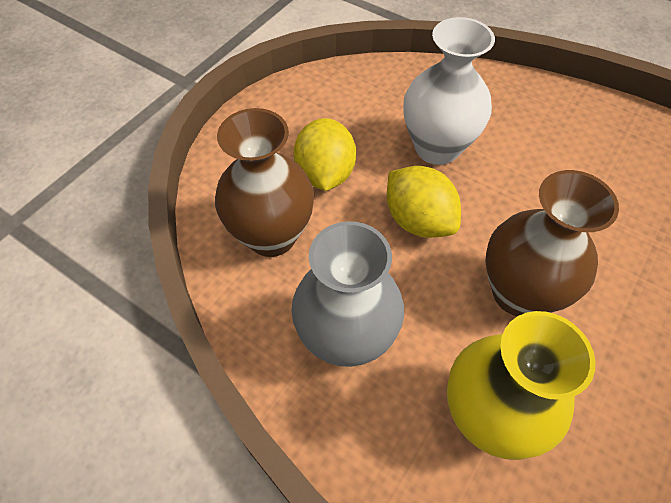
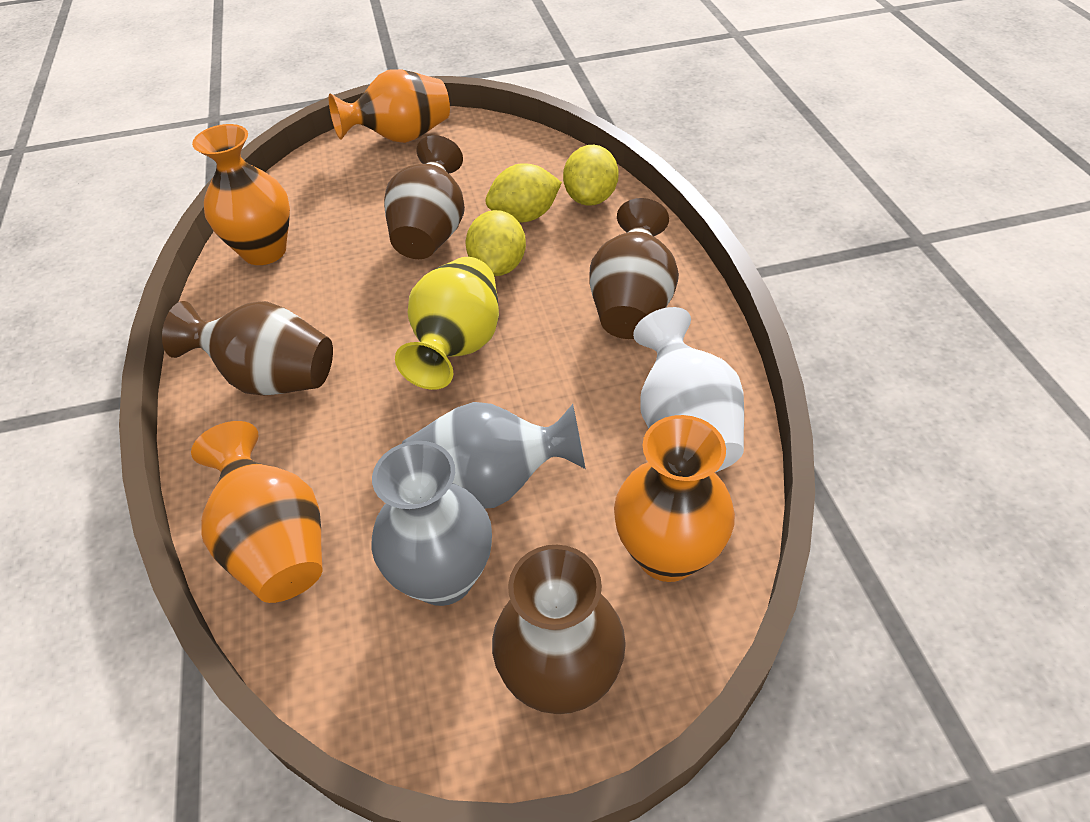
brown vase: [215,108,314,257] [485,170,619,316] = 2 -> [162,301,333,395] [384,135,465,259] [492,545,626,714] [589,198,679,339] = 4
grey vase: [291,221,404,367] = 1 -> [371,441,492,606] [402,402,586,509] = 2
orange vase: none = 0 -> [191,421,322,603] [192,124,290,265] [329,69,450,143] [614,415,735,582] = 4
yellow lemon: [293,118,356,191] [387,166,461,238] = 2 -> [466,210,526,276] [485,163,562,223] [563,145,619,206] = 3

